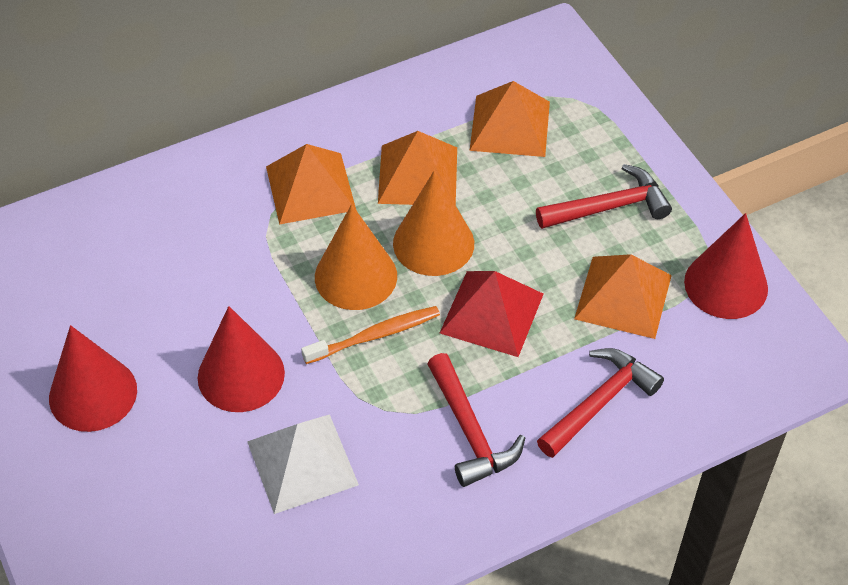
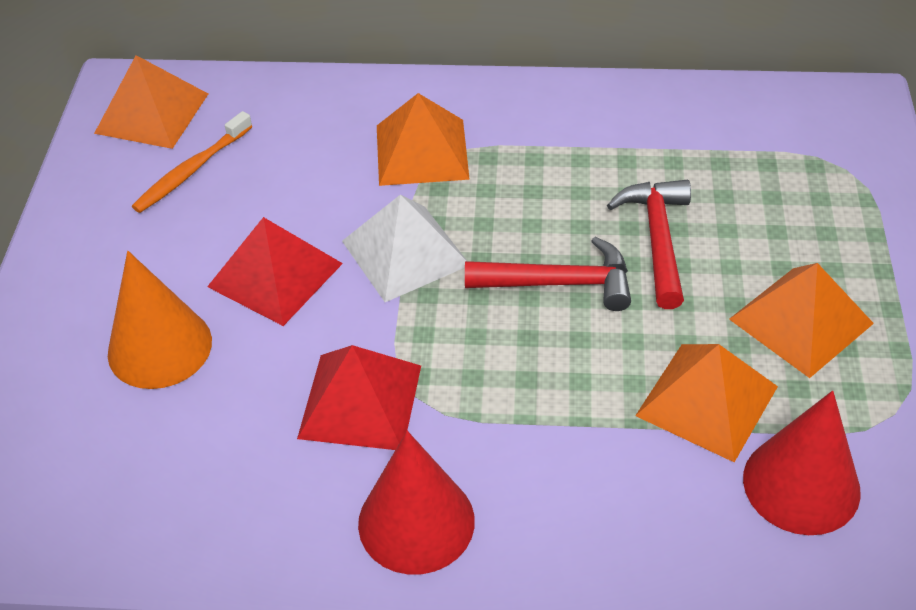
orange cone: [315,204,397,310] [393,170,474,276] = 2 -> [108,251,212,389] = 1
red cone: [49,325,137,432] [198,306,285,412] [684,213,768,319] = 3 -> [358,431,475,575] [743,391,861,535] = 2
red hammer: [427,353,525,487] [536,164,672,229] [537,348,664,458] = 3 -> [465,237,631,311] [607,180,691,309] = 2
red pyramid: [440,271,544,357] = 1 -> [207,217,343,326] [297,345,421,450] = 2

